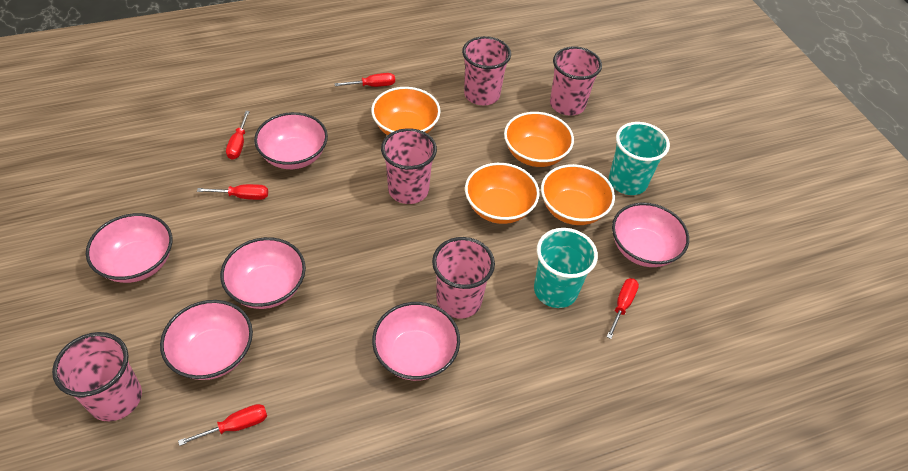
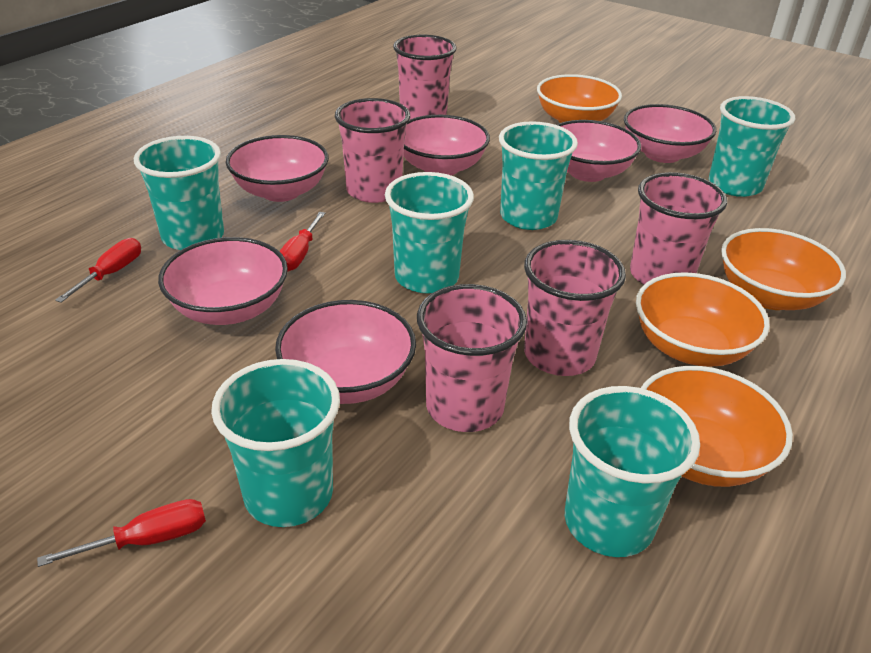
red screwdriver: [178,404,267,446] [197,184,268,200] [226,111,250,160] [334,73,395,87] [607,278,639,339] = 5 -> [37,499,206,567] [55,238,141,303] [279,212,325,272] = 3
turquoise cup: [534,228,598,308] [609,122,670,195] = 2 -> [134,136,224,250] [211,359,340,527] [385,172,474,294] [499,121,578,230] [565,386,700,557] [709,96,795,197] = 6

